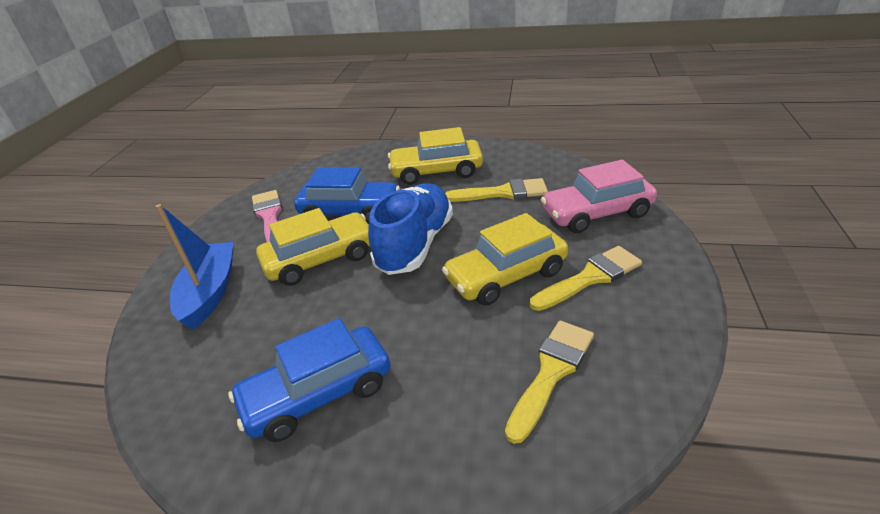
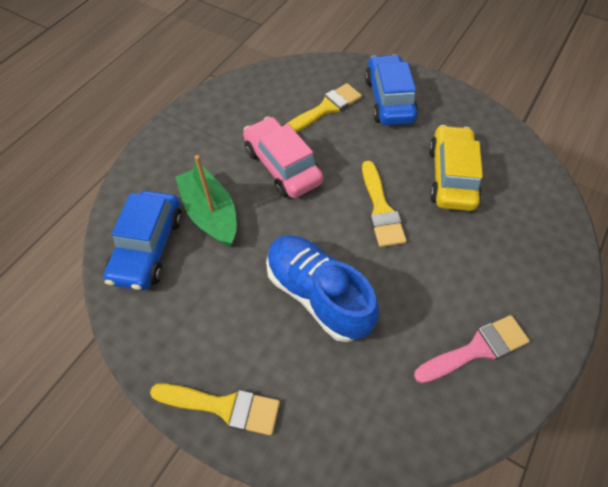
blue boat: [155,204,234,330] = 1 -> none = 0
green boat: none = 0 -> [175,155,237,246] = 1
yellow car: [256,208,370,286] [388,127,483,185] [442,213,568,306] = 3 -> [429,125,483,211] = 1

